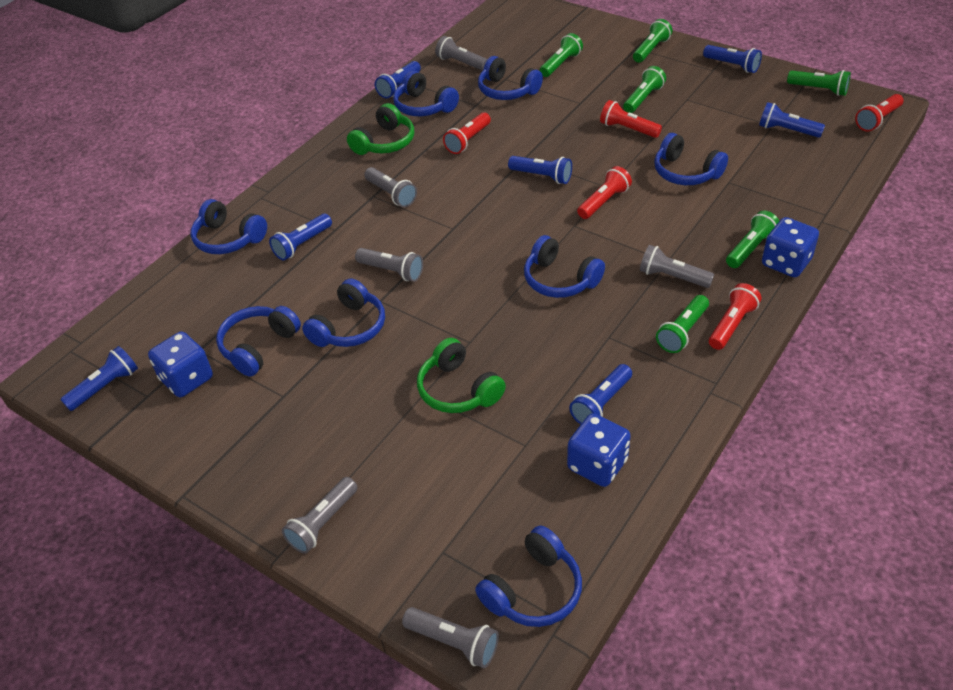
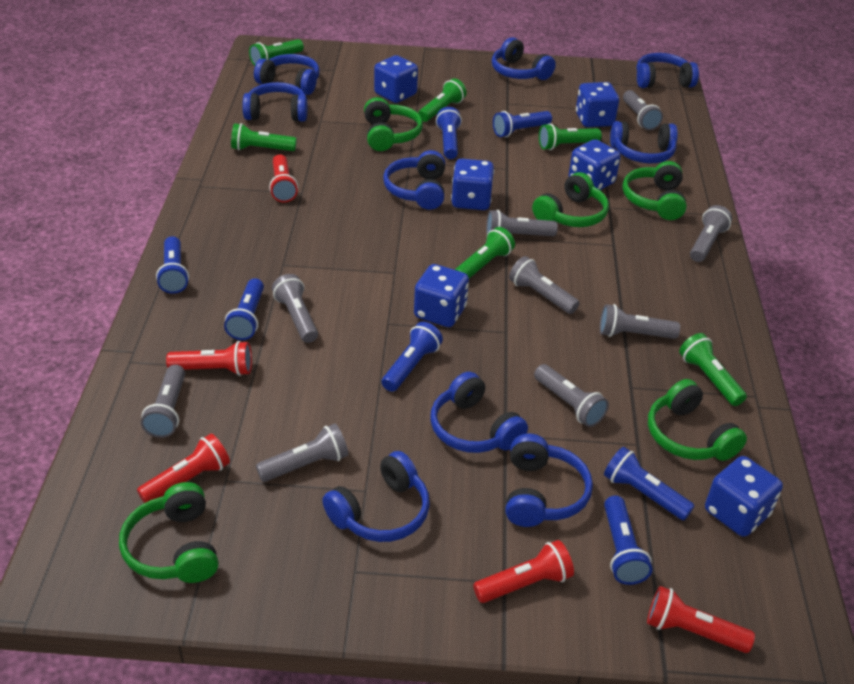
blue dice: [148,331,213,397] [567,413,631,487] [762,217,819,277] = 3 -> [374,55,418,103] [414,264,469,327] [451,159,494,210] [569,139,621,190] [576,82,619,127] [705,456,783,537] = 6
blue headphones: [190,199,267,254] [216,306,301,377] [302,278,385,347] [393,71,459,116] [475,526,582,627] [478,56,543,100] [524,235,605,298] [654,133,728,185] = 8 -> [242,82,307,122] [254,54,320,95] [322,451,430,542] [383,150,445,210] [430,372,528,453] [492,37,556,80] [505,434,593,527] [610,121,678,163] [636,53,699,88] = 9
green headphones: [347,103,414,155] [417,338,506,413] = 2 -> [119,482,219,583] [364,97,423,151] [532,172,609,227] [622,161,687,220] [648,379,747,461] = 5
grey flashlight: [282,477,357,554] [355,248,423,282] [364,167,417,207] [402,607,499,668] [435,36,487,71] [640,245,714,288] = 6 -> [141,365,185,438] [256,424,348,482] [272,274,318,343] [486,210,558,236] [509,256,579,314] [534,364,609,427] [600,304,680,339] [623,90,663,130] [690,205,732,262] = 9

